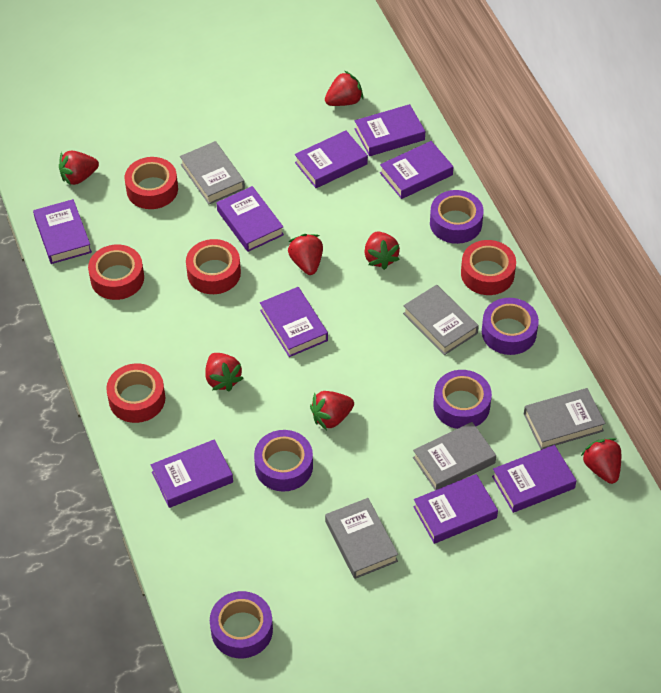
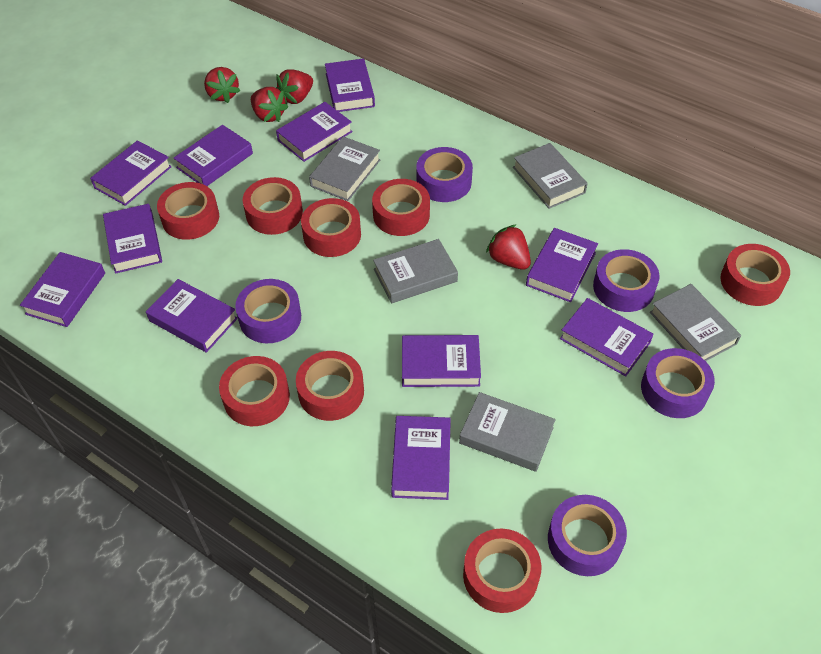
purple book: [33,199,92,264] [151,439,233,508] [217,186,284,252] [260,287,328,357] [295,131,368,188] [355,104,425,156] [380,141,453,199] [413,474,498,544] [492,445,577,513] = 9 -> [20,252,105,327] [90,140,172,206] [103,204,162,274] [146,279,238,353] [174,125,253,186] [276,102,353,162] [325,59,375,112] [391,416,451,500] [402,335,481,387] [526,228,598,302] [560,298,654,377] = 11
red strawberry: [59,151,99,186] [205,353,244,392] [288,234,323,275] [310,391,354,430] [325,71,363,106] [364,232,400,270] [581,438,621,484] = 7 -> [204,67,240,103] [251,87,288,122] [276,69,313,104] [486,224,531,270] = 4
red tape: [88,245,144,300] [106,363,165,423] [125,157,178,209] [186,239,241,294] [461,240,516,295] = 5 -> [157,182,219,240] [219,356,290,426] [243,177,303,235] [296,351,364,421] [301,198,361,257] [372,179,430,236] [463,529,542,613] [720,244,790,306] = 8

